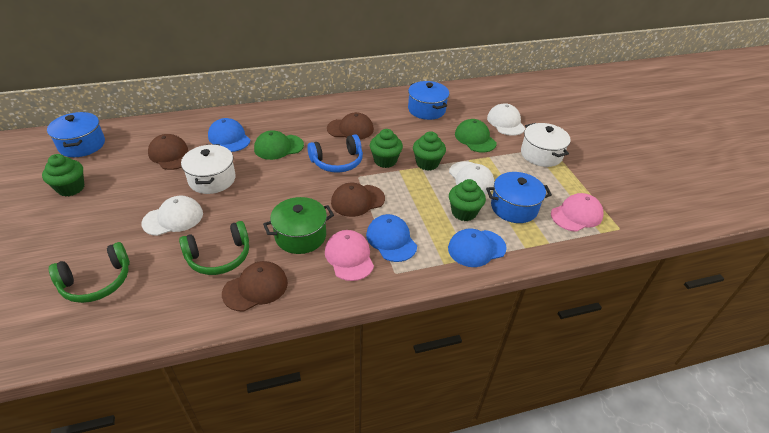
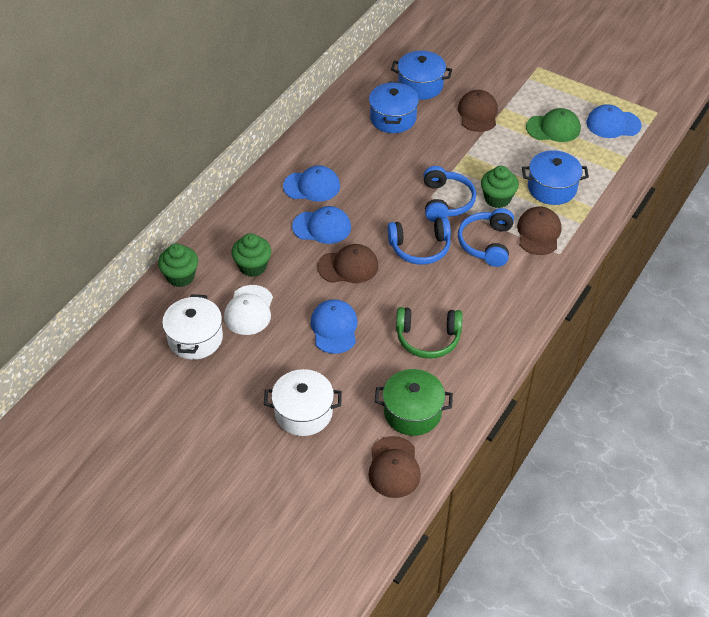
blue cap: [208,118,250,152] [366,214,417,262] [448,228,507,267] = 3 -> [283,165,340,202] [292,206,351,244] [310,299,358,354] [586,104,642,138] = 4
blue headphones: [307,134,363,173] = 1 -> [387,217,451,265] [424,166,476,222] [458,208,514,267] = 3
green cap: [254,130,304,160] [455,119,497,152] = 2 -> [526,108,581,142] = 1
green cupcake: [42,154,85,197] [370,129,403,168] [413,131,446,171] [449,179,486,221] = 4 -> [158,243,198,287] [232,233,271,277] [481,166,519,208] = 3
green headphones: [49,242,130,303] [179,221,249,275] = 2 -> [396,307,462,359] = 1
pink cap: [325,230,374,281] [551,193,604,232] = 2 -> none = 0
white cap: [141,196,203,236] [449,161,495,194] [487,103,525,136] = 3 -> [224,285,273,335] = 1

